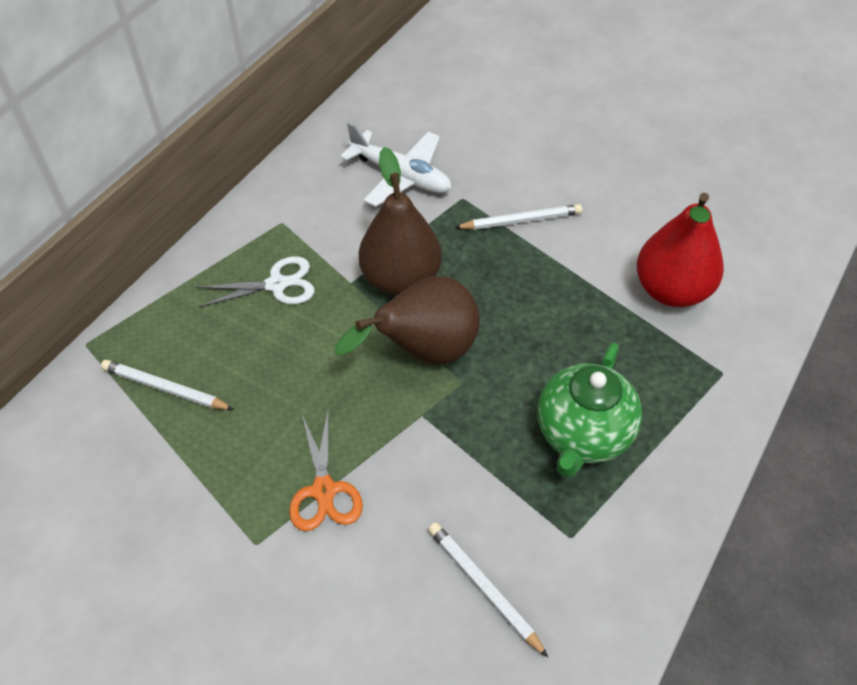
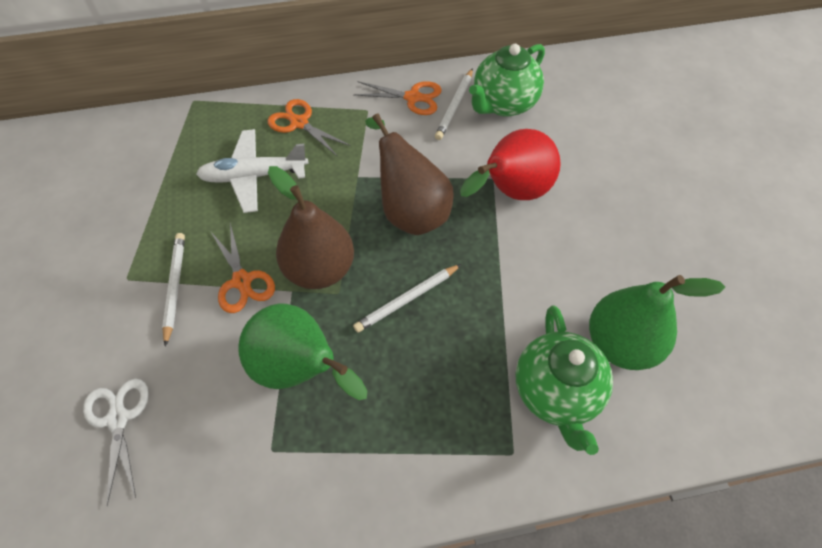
green pear: none = 0 -> [238,304,367,400] [589,275,725,370] = 2
green teapot: [538,342,642,478] = 1 -> [469,44,545,117] [515,305,613,455] = 2
orange scissors: [289,411,363,531] = 1 -> [211,223,275,313] [268,99,351,156] [353,81,442,115] = 3

